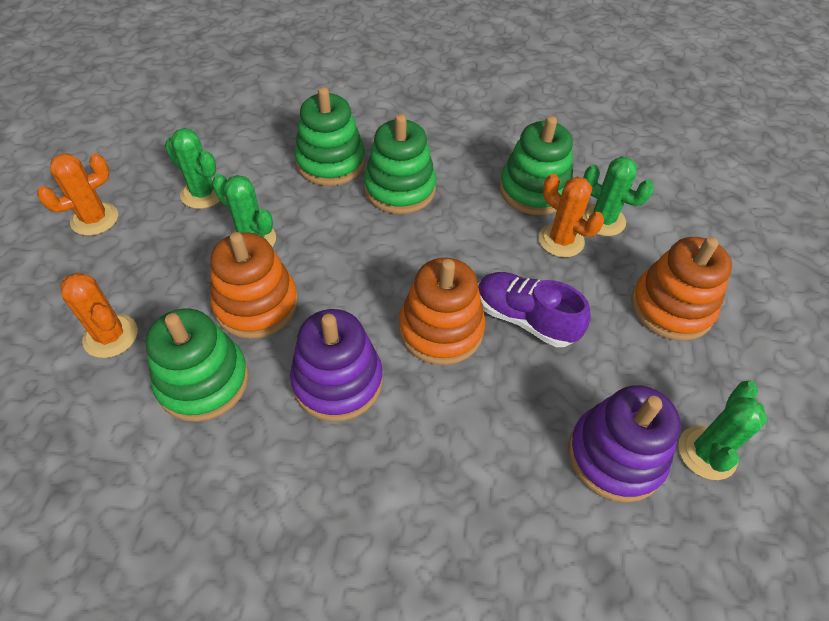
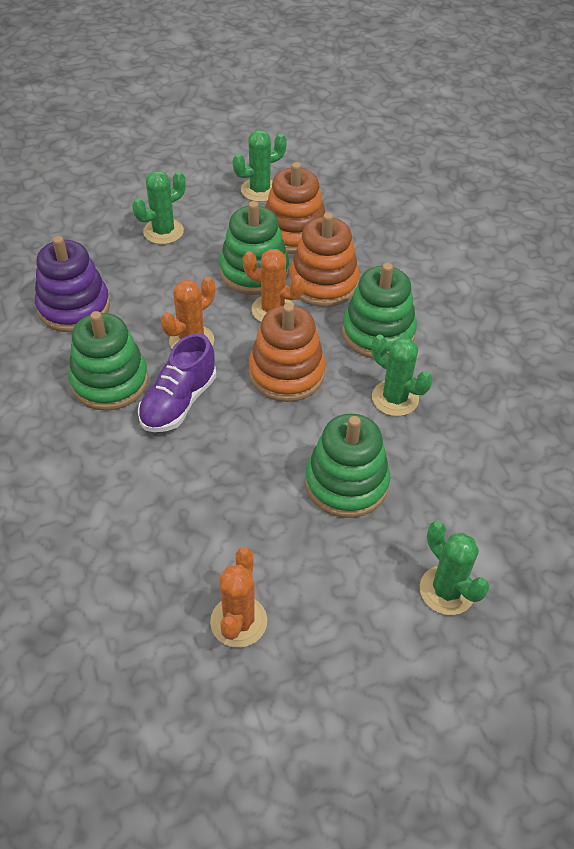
purple stacking toy: [290,309,383,422] [568,385,681,503] = 2 -> [35,236,110,332] = 1

